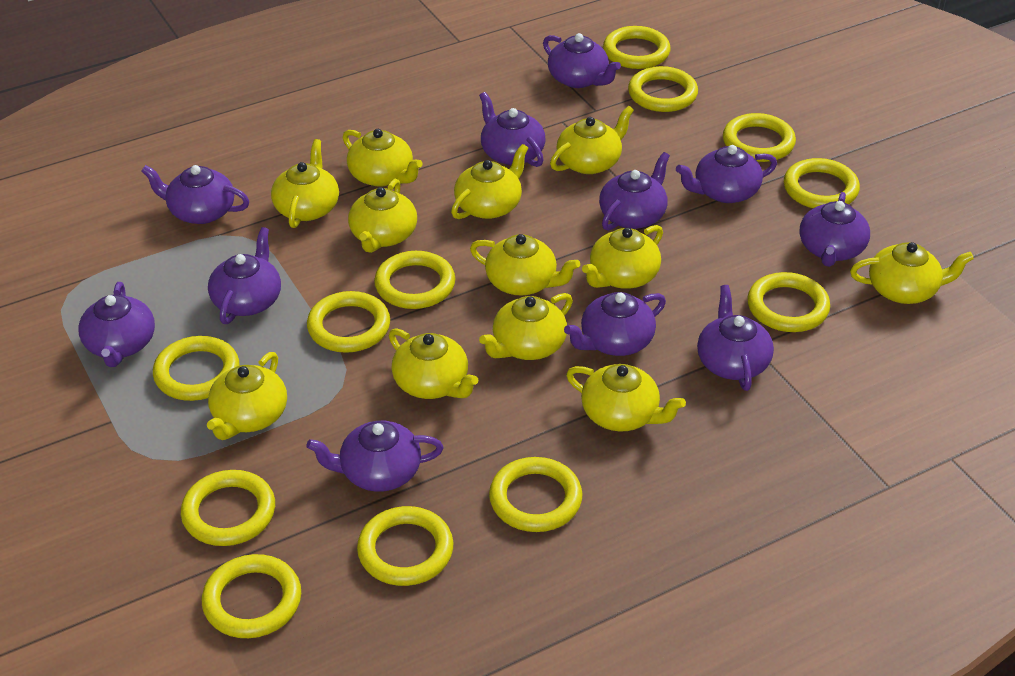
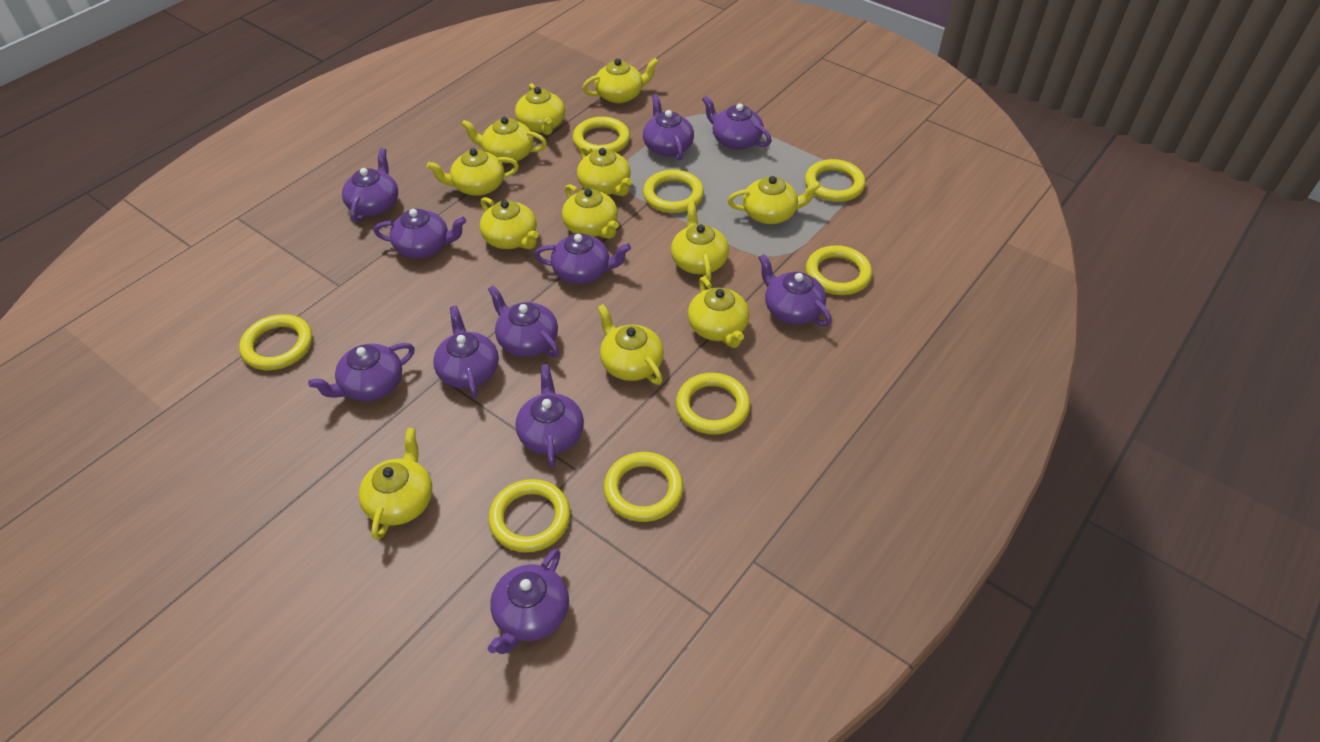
yellow ring: [153,336,239,401] [181,470,275,546] [202,554,301,638] [307,291,390,353] [357,506,453,586] [374,251,455,309] [489,457,583,532] [603,26,671,69] [628,66,698,112] [723,113,796,162] [747,272,830,332] [784,158,860,208] = 12 -> [239,314,313,370] [488,479,570,552] [573,117,630,154] [604,452,683,522] [643,170,704,213] [676,373,750,434] [805,159,866,202] [806,245,872,295] = 8

